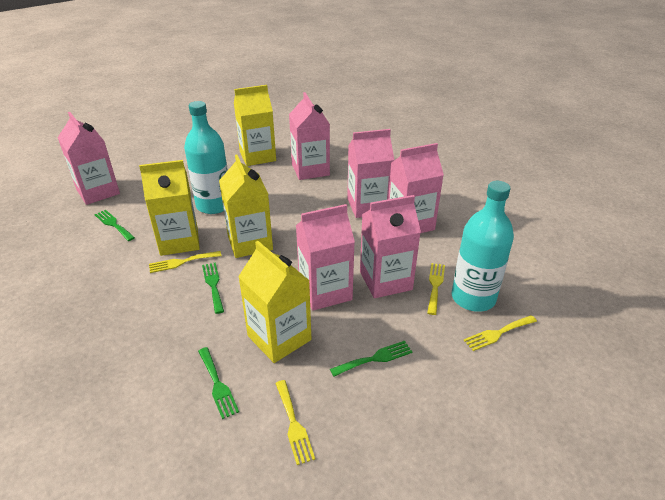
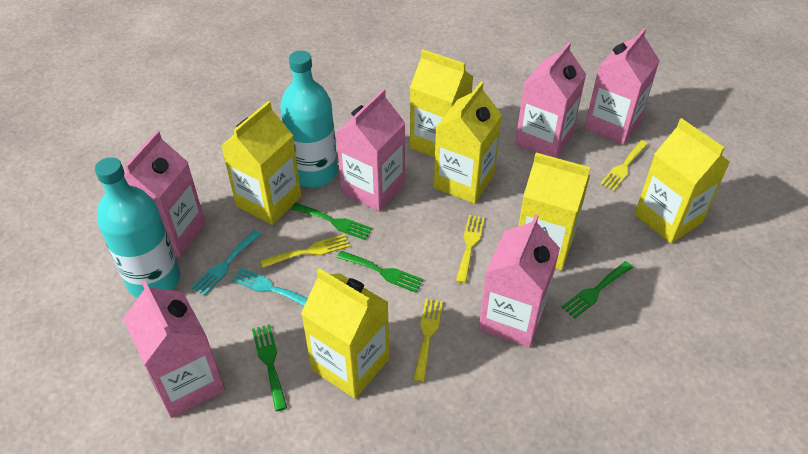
turquoise fork: none = 0 -> [191,230,261,296] [231,267,308,306] = 2
yellow carton: [139,160,200,256] [219,154,273,258] [234,85,276,166] [238,241,311,363] = 4 -> [221,101,302,225] [301,268,389,399] [410,49,473,158] [434,82,502,204] [519,153,591,271] [635,118,730,244] = 6

